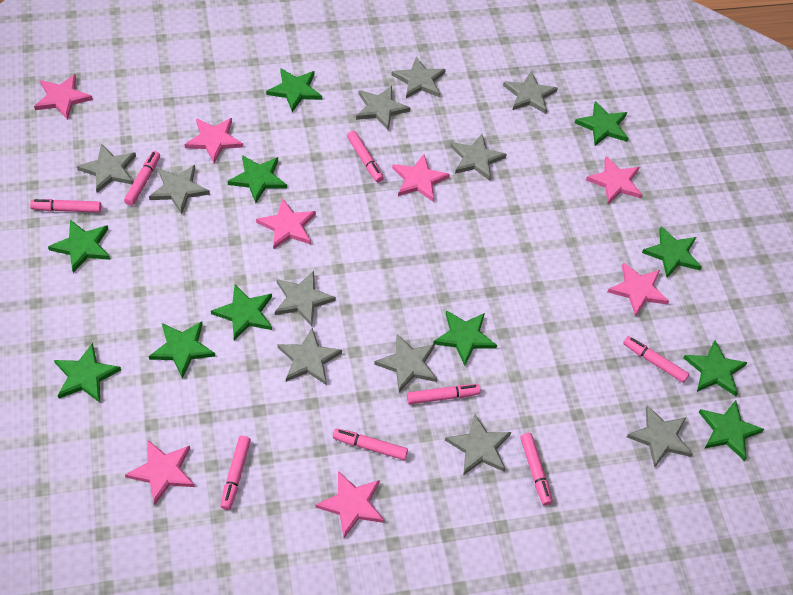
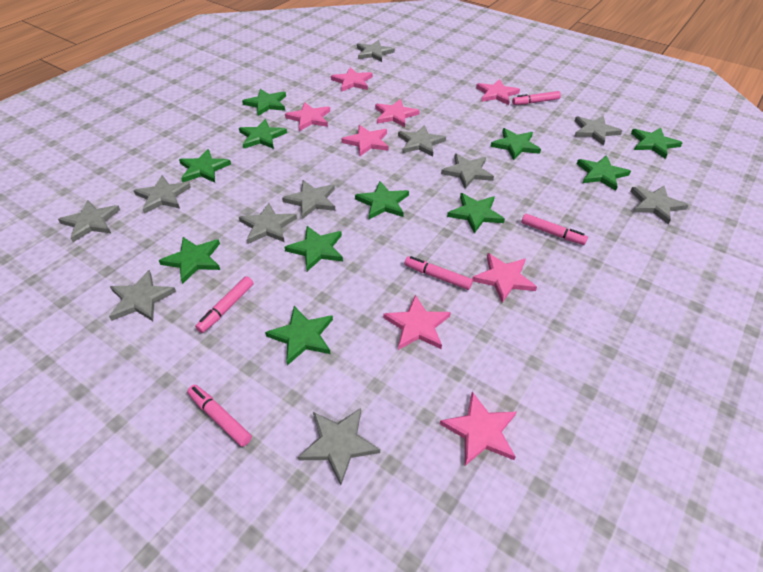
pink marker: [30,199,101,213] [124,151,160,206] [220,436,251,510] [333,428,408,460] [347,131,384,183] [407,384,481,404] [520,433,553,506] [623,336,689,383] = 8 -> [187,385,252,447] [195,276,254,333] [404,256,473,290] [512,91,561,105] [522,214,588,245] = 5

